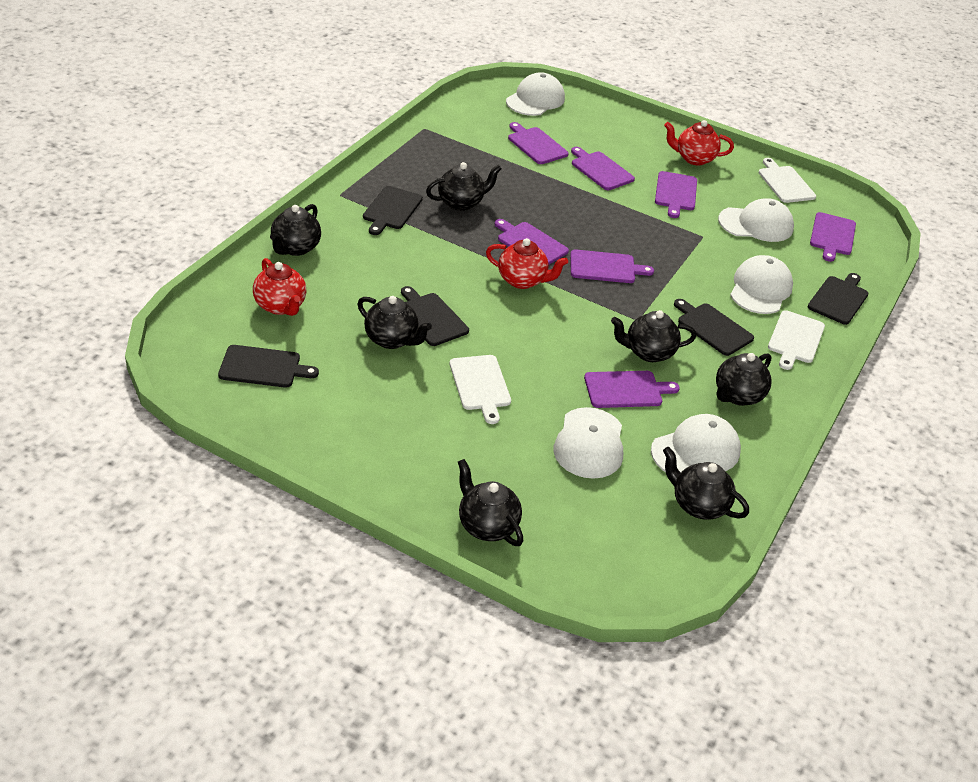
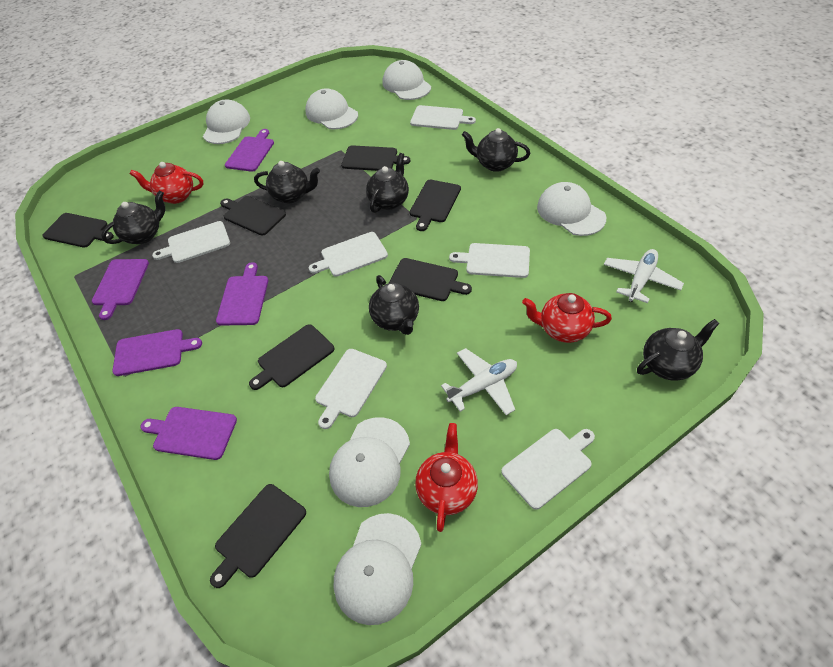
black cutting board: [218,345,319,388] [363,186,423,235] [401,286,469,346] [674,299,754,356] [808,273,869,325] = 5 -> [42,213,114,248] [210,484,306,588] [220,196,286,236] [249,324,335,390] [341,145,410,171] [389,258,472,301] [410,180,461,231] = 7
black teapot: [270,204,321,256] [358,296,432,349] [426,162,502,211] [458,459,523,546] [611,310,696,362] [663,447,749,520] [716,353,772,406] = 7 -> [101,191,165,244] [254,161,320,203] [366,153,409,213] [369,275,419,335] [462,128,530,172] [637,319,720,381] = 6
purple cutting board: [494,219,569,265] [508,122,569,164] [570,250,654,283] [571,147,635,190] [584,371,680,408] [655,171,697,218] [810,212,856,262] = 7 -> [92,259,149,320] [112,329,202,376] [140,407,237,460] [216,262,268,325] [225,129,274,172] = 5
white cap: [506,72,565,116] [554,407,623,479] [651,414,741,472] [718,198,794,242] [730,255,793,314] = 5 -> [203,100,250,144] [305,88,358,129] [329,417,410,507] [334,513,422,625] [383,60,431,100] [537,182,606,236] = 6
white cutting board: [450,355,511,424] [759,158,816,203] [768,310,825,370] = 3 -> [152,221,230,263] [309,232,388,277] [315,349,387,429] [410,105,476,130] [449,243,530,278] [501,429,595,510] = 6
white plane: none = 0 -> [441,348,517,415] [604,249,684,303] = 2

